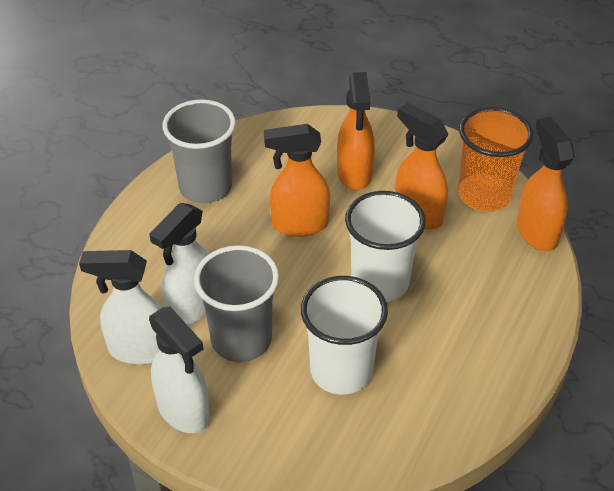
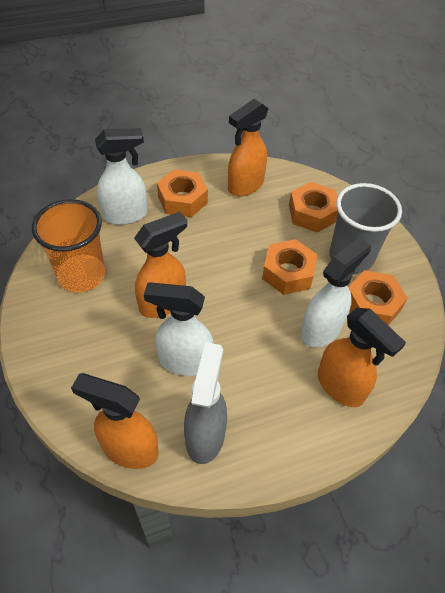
grey cup: [163,99,236,203] [194,245,279,362] = 2 -> [329,183,402,273] = 1
grey spray bottle: none = 0 -> [184,342,227,464] = 1
orange nut: none = 0 -> [157,169,208,217] [262,239,317,295] [289,182,338,233] [348,270,408,325] = 4
white cup: [301,276,388,395] [345,191,426,302] = 2 -> none = 0

